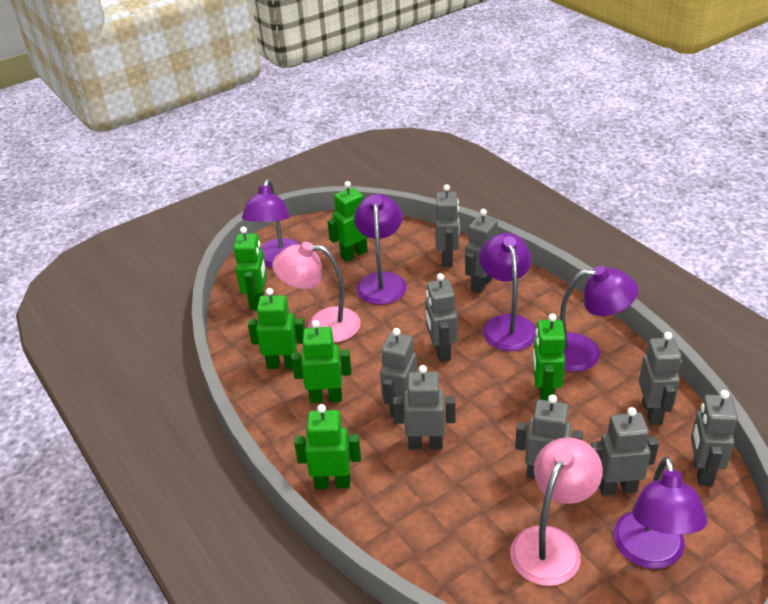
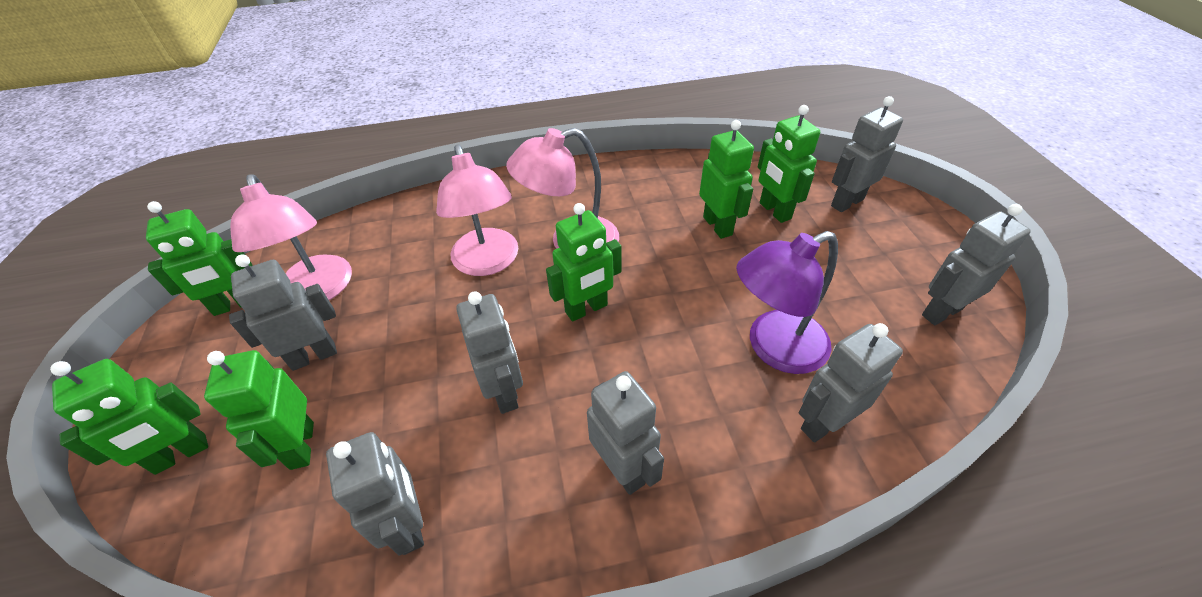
grey robot: [380,328,417,418] [393,365,456,450] [425,273,457,362] [435,184,459,267] [465,209,498,294] [515,395,583,479] [591,407,659,495] [639,332,682,425] [691,390,738,486] = 9 -> [229,255,337,371] [326,432,424,555] [456,291,523,414] [587,371,664,495] [799,323,903,442] [831,96,903,212] [922,204,1031,325] = 7
pink lamp: [272,242,361,343] [510,437,603,586] = 2 -> [230,174,352,300] [436,144,518,276] [506,128,619,249] = 3
purple lamp: [242,179,301,268] [354,194,407,305] [479,233,536,351] [560,266,638,372] [614,456,707,569] = 5 -> [736,231,838,374] = 1

